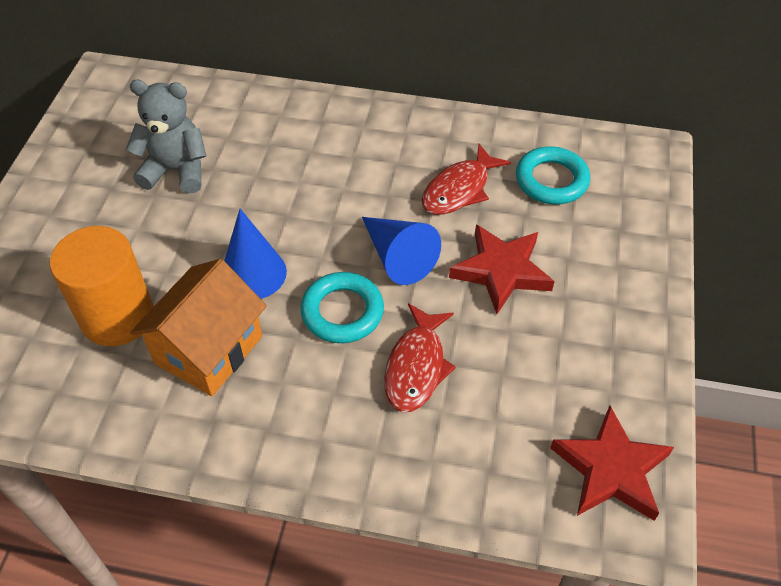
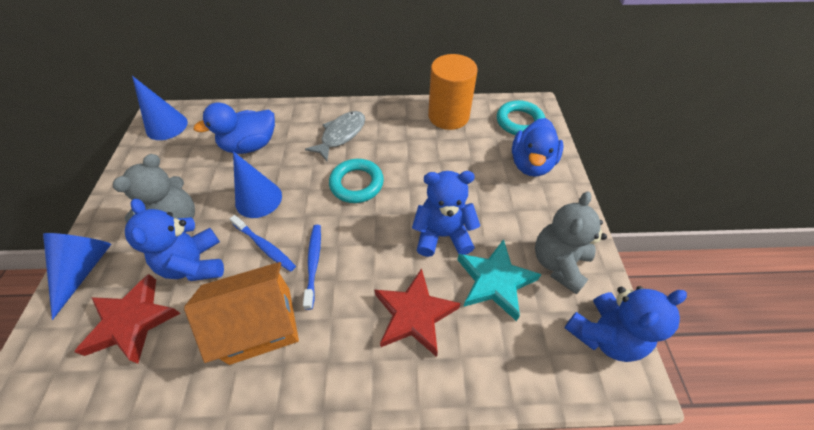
blue cone: [224,209,287,299] [362,217,441,285] = 2 -> [43,233,111,320] [132,76,188,140] [233,151,282,218] = 3
blue duck: none = 0 -> [193,102,275,154] [512,118,563,176] = 2
blue teddy bear: none = 0 -> [125,199,224,281] [412,171,480,257] [565,286,687,362] = 3
blue toothbrush: none = 0 -> [230,215,296,272] [303,225,321,310] = 2
grey fish: none = 0 -> [305,111,365,161] = 1
grey teddy bear: [126,80,206,194] = 1 -> [113,154,195,222] [535,192,607,294] = 2
red fish: [384,303,456,412] [422,144,511,215] = 2 -> none = 0
turquoise star: none = 0 -> [457,239,542,321] = 1

